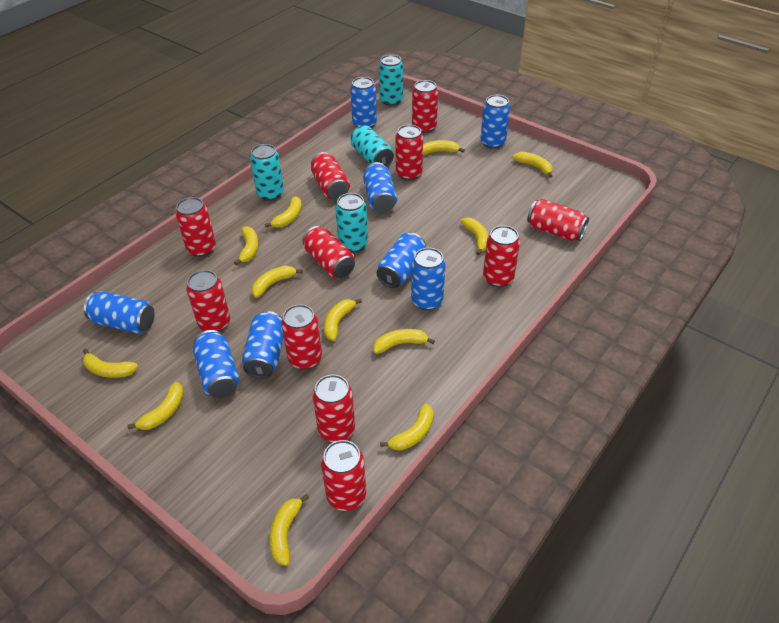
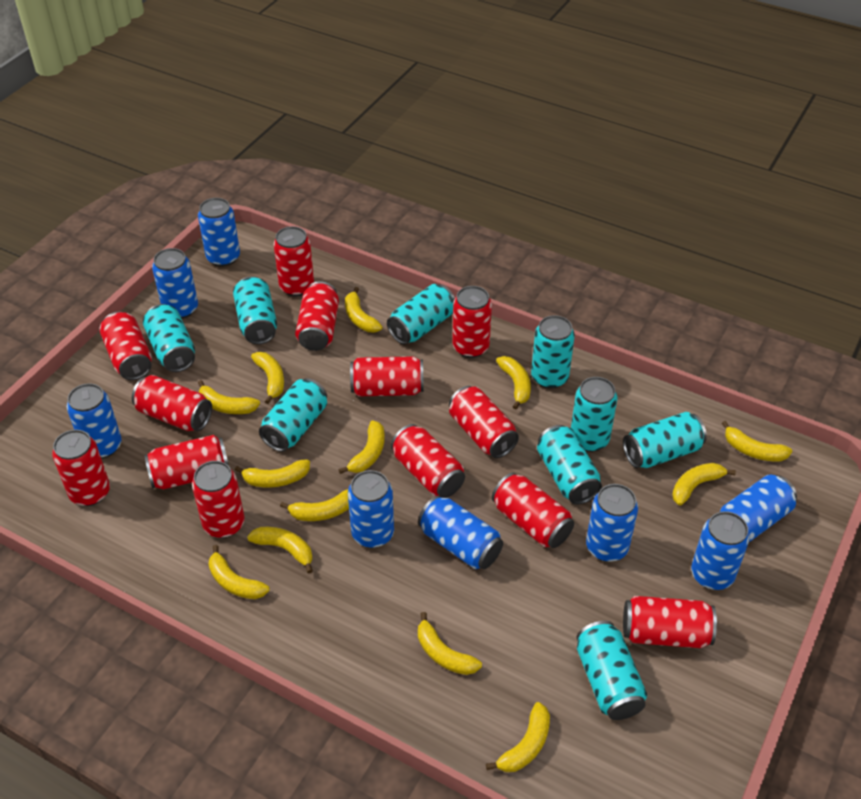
red can: [176,197,216,257] [186,270,230,332] [281,304,322,369] [302,226,355,278] [311,152,350,200] [312,375,355,442] [321,440,366,511] [395,125,423,180] [412,80,438,133] [483,225,520,287] [527,199,589,241] = 11 -> [52,430,110,506] [99,311,152,380] [132,375,212,431] [144,435,229,489] [192,461,245,538] [273,226,314,296] [295,281,339,351] [350,356,424,396] [391,424,465,498] [449,386,519,458] [452,286,492,358] [492,473,574,548] [623,596,717,648] = 13
turquoise can: [250,144,284,201] [335,193,368,253] [351,125,394,167] [379,55,403,106] = 4 -> [143,304,195,372] [233,276,277,344] [259,378,327,452] [387,284,455,344] [531,315,575,389] [537,425,602,504] [571,377,617,452] [576,621,647,720] [623,412,707,468] = 9
yellow banana: [83,349,138,378] [127,382,184,430] [234,226,258,266] [252,266,303,298] [265,196,302,228] [270,494,309,566] [324,299,362,341] [373,329,435,354] [380,404,434,451] [423,140,465,155] [461,217,488,255] [513,152,553,178] = 12 -> [198,380,260,414] [208,545,270,599] [235,459,310,487] [247,527,313,574] [251,352,284,404] [280,489,349,521] [338,420,385,474] [345,287,383,332] [418,612,482,675] [486,702,550,772] [496,356,531,410] [672,463,736,506] [722,421,792,462] = 13

